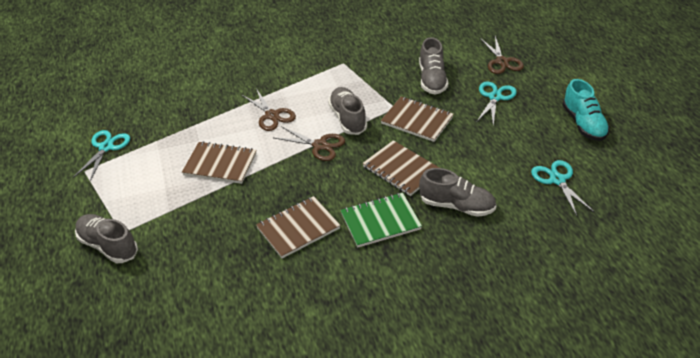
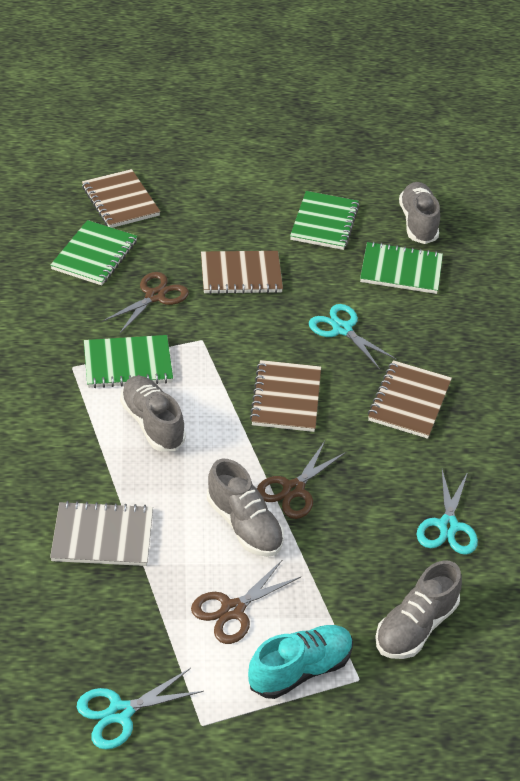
green notebook: [340,193,422,247] = 1 -> [50,220,137,285] [84,335,173,388] [290,191,359,250] [360,242,443,294] = 4
grey notebook: none = 0 -> [50,501,153,566] = 1

